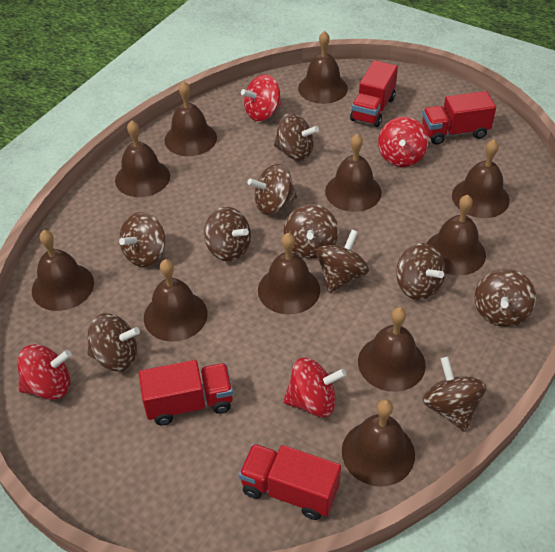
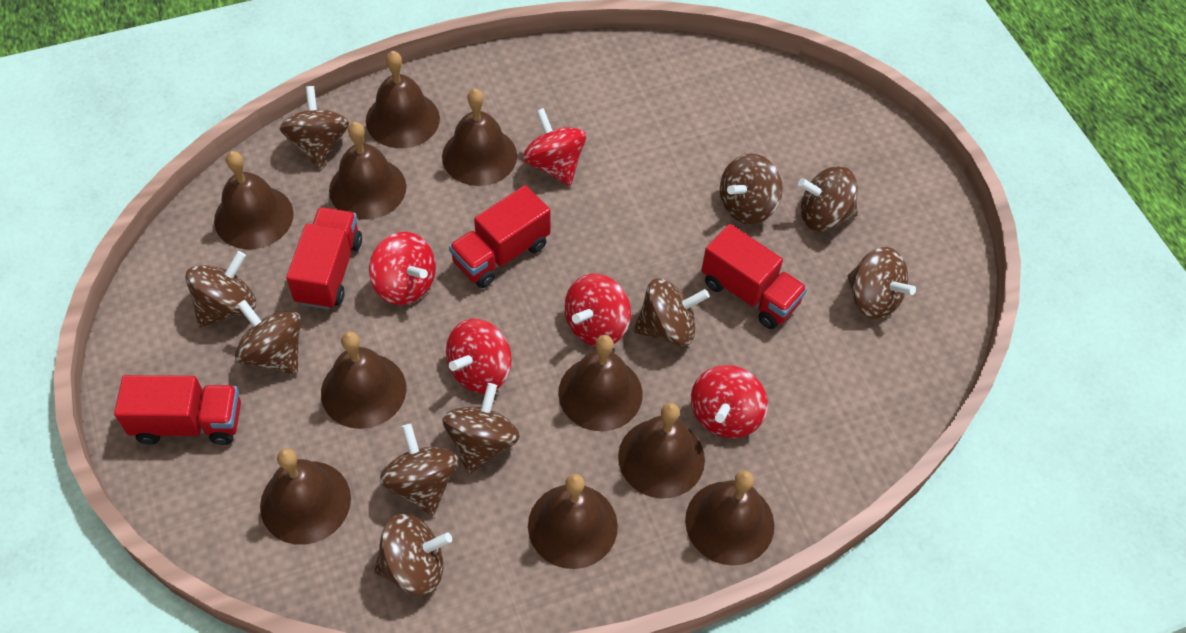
brown bell: [32,230,94,311] [115,120,170,197] [144,259,208,342] [164,81,217,156] [258,233,320,315] [298,31,348,104] [325,134,382,212] [342,399,415,487] [358,307,426,392] [426,195,486,276] [452,140,510,218] = 11 -> [214,151,294,249] [260,448,351,545] [321,332,406,429] [329,122,406,220] [366,51,440,148] [442,89,517,186] [528,474,618,569] [558,335,643,431] [618,403,705,499] [685,471,774,566] = 10
red spinning top: [17,344,72,400] [241,74,281,121] [283,357,346,417] [378,117,428,167] = 4 -> [369,232,436,305] [446,319,512,394] [522,108,586,186] [564,274,631,347] [691,365,768,438] = 5

